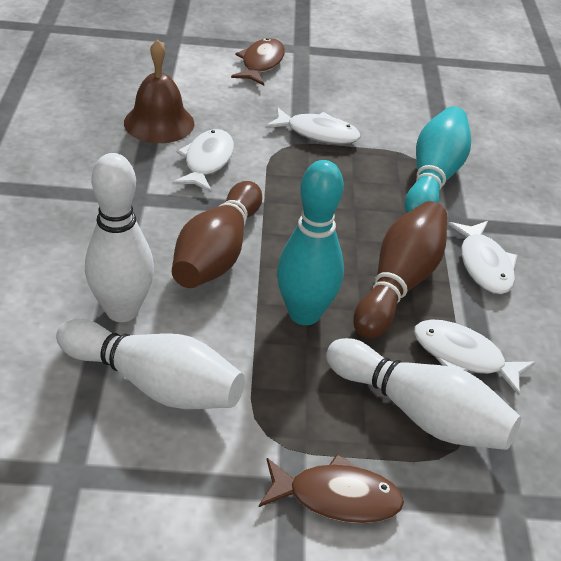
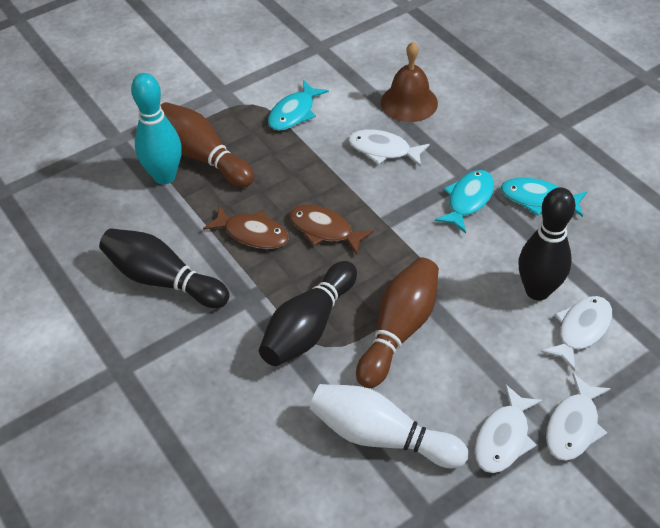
black bowling pin: none = 0 -> [99,228,230,308] [259,261,357,366] [519,187,575,301] = 3
turquoise bowling pin: [277,160,344,325] [405,106,471,213] = 2 -> [131,73,182,184] = 1
turquoise fish: none = 0 -> [268,81,329,131] [435,170,494,233] [501,178,587,217] = 3
white bowling pin: [56,319,245,409] [85,153,154,322] [326,338,521,450] = 3 -> [310,384,469,468] = 1

